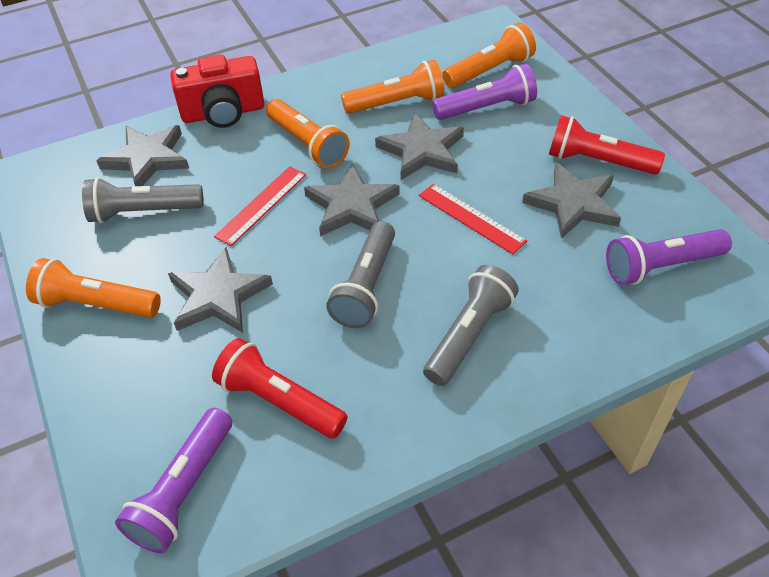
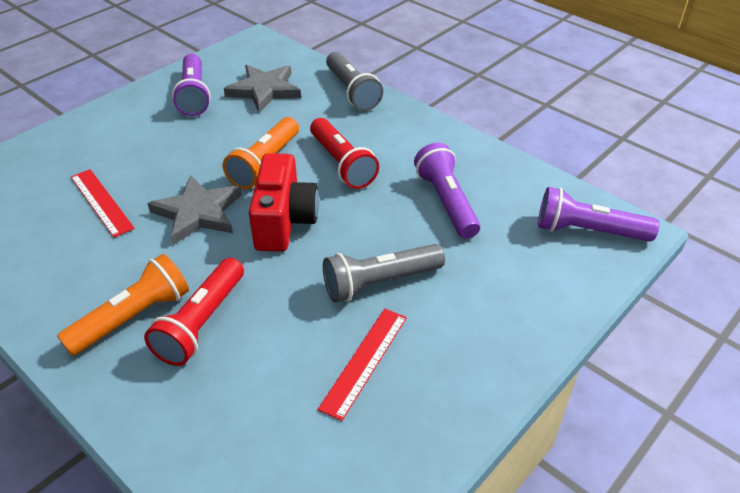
grey flashlight: [82,177,204,223] [326,221,395,328] [423,265,519,386] = 3 -> [323,244,445,303] [326,52,383,111] = 2
grey star: [96,125,189,186] [168,247,273,333] [304,163,400,236] [375,113,464,180] [522,162,621,239] = 5 -> [147,175,242,245] [224,65,301,113] = 2
orange flashlight: [26,258,161,318] [266,99,350,168] [341,60,444,114] [442,23,536,88] = 4 -> [57,254,189,356] [223,117,299,189] = 2

